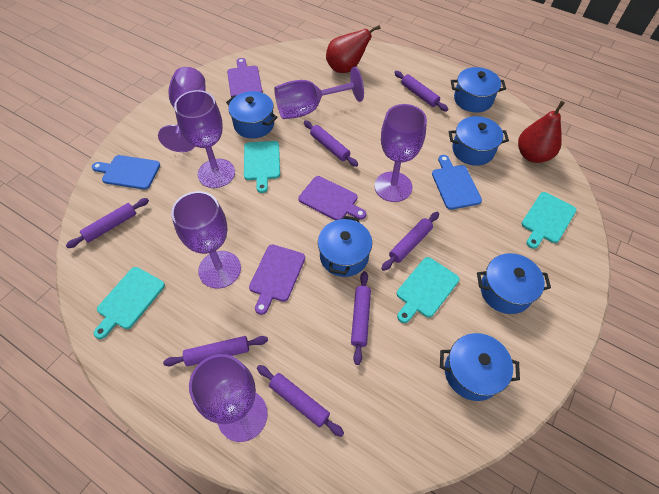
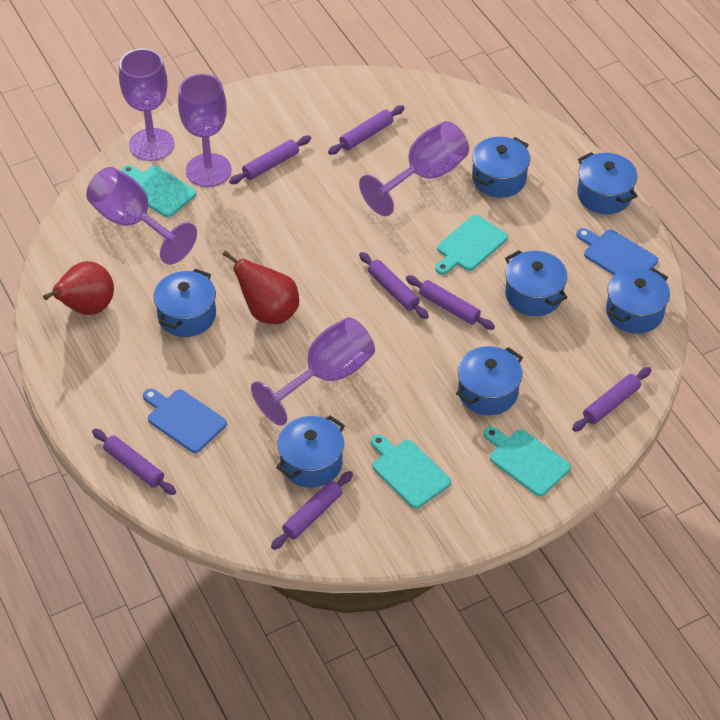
blue pot: [226,91,278,139] [318,216,372,277] [440,333,520,401] [449,116,509,166] [451,67,506,113] [477,253,551,314] = 6 -> [153,269,216,337] [276,415,345,488] [456,346,523,415] [472,137,530,198] [505,250,568,316] [577,152,638,214] [606,268,670,334] = 7
purple cutting board: [227,58,262,97] [249,244,305,315] [298,176,366,220] = 3 -> none = 0
purple goblet: [158,67,205,152] [171,191,241,289] [174,90,235,188] [189,354,268,442] [274,67,364,119] [375,104,427,202] = 6 -> [86,167,197,265] [119,48,174,161] [178,74,231,187] [251,317,375,426] [359,121,469,216] = 5

